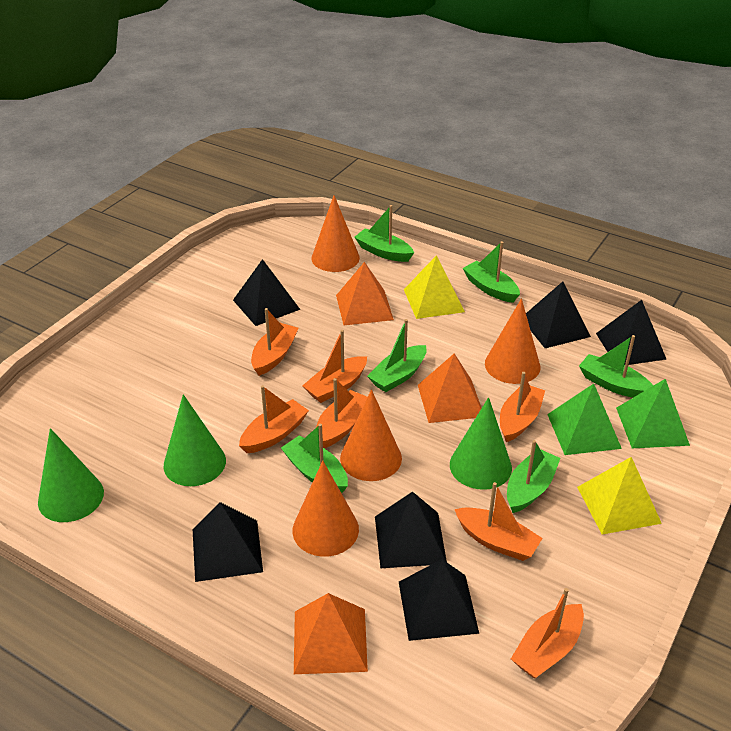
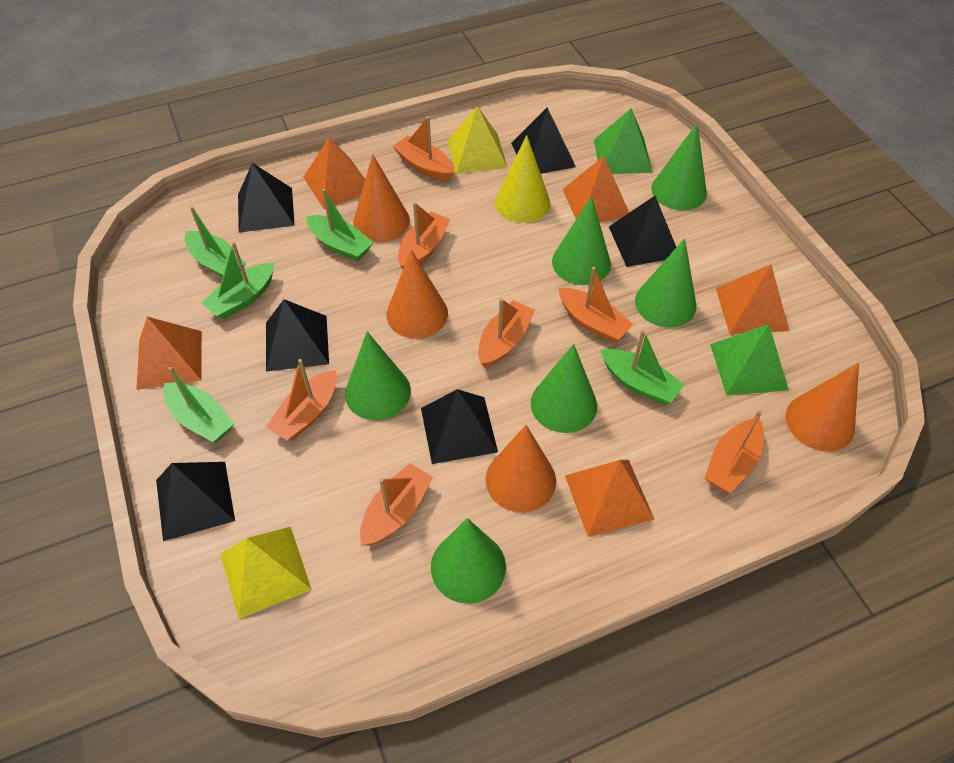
green boat: [281,424,348,493] [354,205,414,262] [367,319,427,392] [463,241,520,303] [507,440,561,513] [579,335,653,398] = 6 -> [163,367,234,443] [185,206,246,277] [202,242,275,319] [307,189,374,261] [601,330,684,404] = 5
green cone: [38,428,104,522] [164,394,226,486] [450,397,512,490] = 3 -> [345,331,411,420] [431,518,506,604] [531,344,597,433] [552,196,611,285] [635,238,696,328] [651,123,707,210] = 6
orange pyramid: [294,593,368,674] [336,262,394,325] [418,353,481,423] = 3 -> [136,317,202,390] [303,137,365,209] [562,156,629,223] [565,460,655,537] [716,264,789,334] = 5
yellow cone: none = 0 -> [495,135,550,223] = 1

